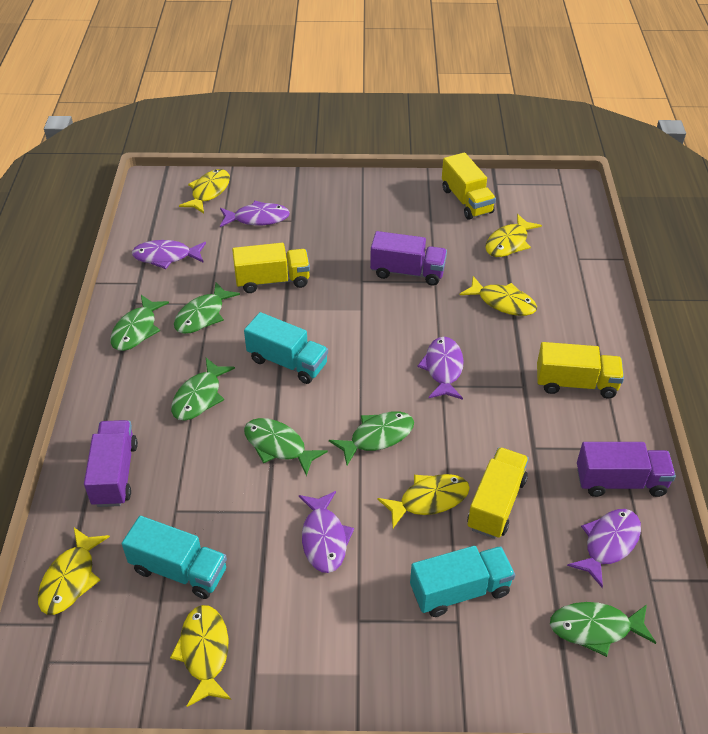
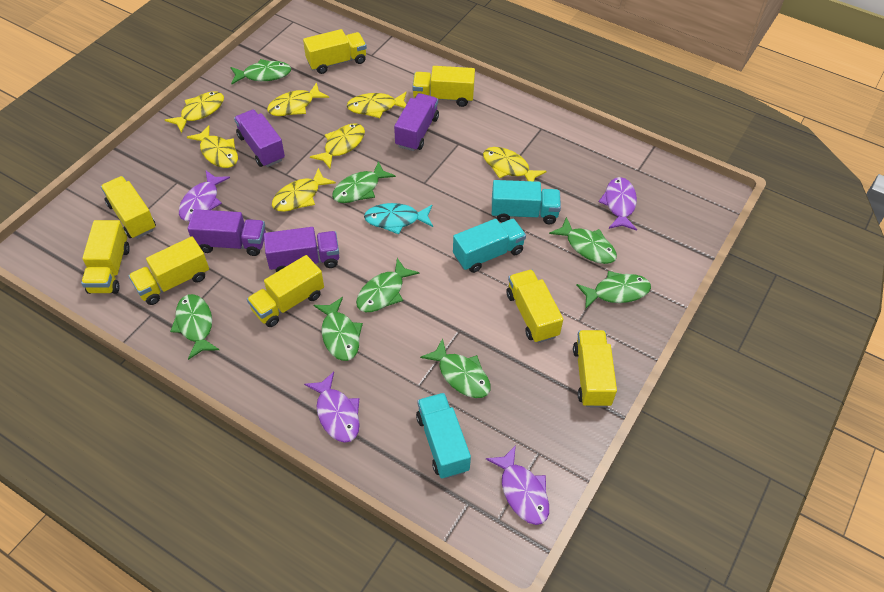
green fish: [110,295,169,351] [171,358,235,421] [174,282,240,334] [244,418,328,476] [329,411,414,465] [550,602,656,657] = 6 -> [170,294,219,360] [231,59,291,84] [313,297,363,361] [332,161,396,203] [356,258,420,312] [420,338,491,398] [549,217,617,264] [576,271,651,309] = 8
purple fish: [132,240,206,269] [220,201,290,227] [299,491,354,573] [417,337,464,400] [567,509,641,588] = 5 -> [179,171,230,221] [304,372,360,443] [486,445,549,525] [599,177,637,231] = 4
purple truck: [84,420,138,507] [370,231,447,286] [577,442,676,497] = 3 -> [188,209,266,256] [234,109,285,167] [264,227,339,272] [394,93,439,151] = 4
turquoise fish: none = 0 -> [364,203,433,235] = 1
yellow fish: [38,528,110,615] [170,605,231,707] [179,169,230,213] [377,474,470,528] [460,276,537,316] [485,214,542,257] = 6 -> [165,92,224,133] [187,125,238,168] [267,82,329,116] [272,168,336,212] [310,123,365,168] [347,92,407,118] [483,147,546,181] = 7
yellow truck: [232,243,310,293] [442,152,496,220] [467,447,529,539] [537,342,624,398] = 4 -> [81,220,130,294] [101,176,156,239] [128,236,209,305] [247,255,324,327] [303,29,367,74] [412,66,475,107] [506,269,563,343] [573,330,617,407] = 8

